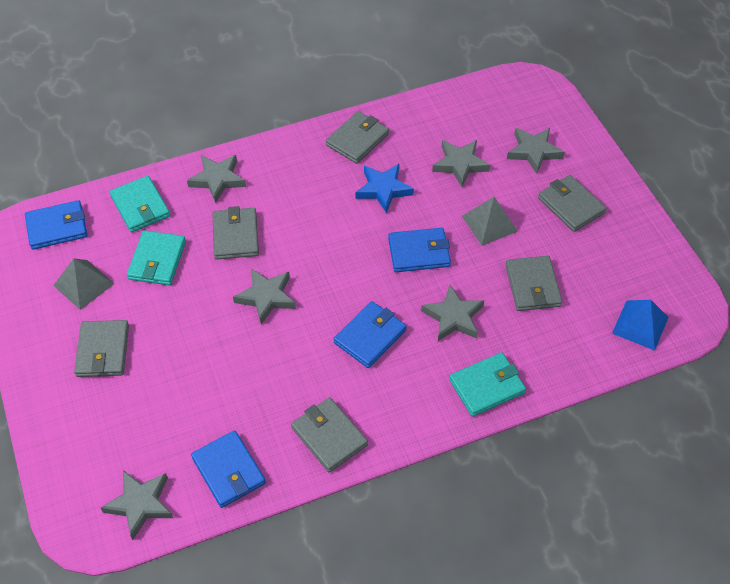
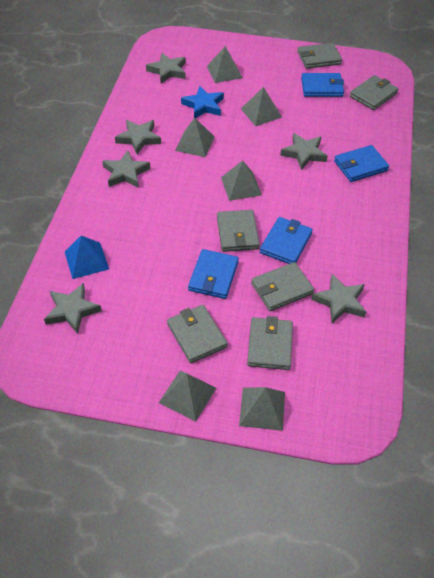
grey pyramid: [53,258,114,310] [462,197,518,246] = 2 -> [159,370,216,422] [175,117,215,157] [207,46,242,83] [221,161,262,201] [239,387,285,431] [241,87,282,126] = 6
turquoise wallet: [110,176,170,232] [127,230,186,285] [449,352,526,417] = 3 -> none = 0

